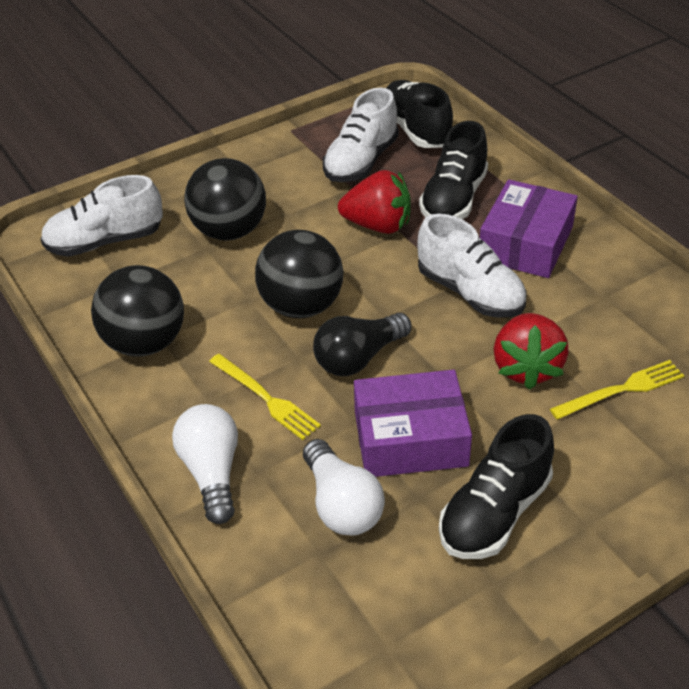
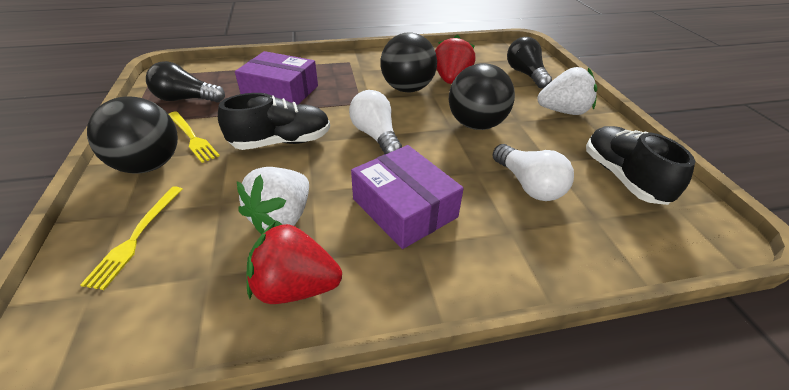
black light bulb: [313,313,411,376] = 1 -> [146,61,225,103] [507,37,552,89] = 2
black shoe: [386,80,453,148] [419,121,488,219] [439,414,554,559] = 3 -> [218,93,330,150] [586,126,695,205] = 2
white shoe: [41,175,163,257] [323,88,399,182] [417,214,526,317] = 3 -> none = 0
white strawberry: none = 0 -> [237,167,309,234] [537,67,597,115] = 2

